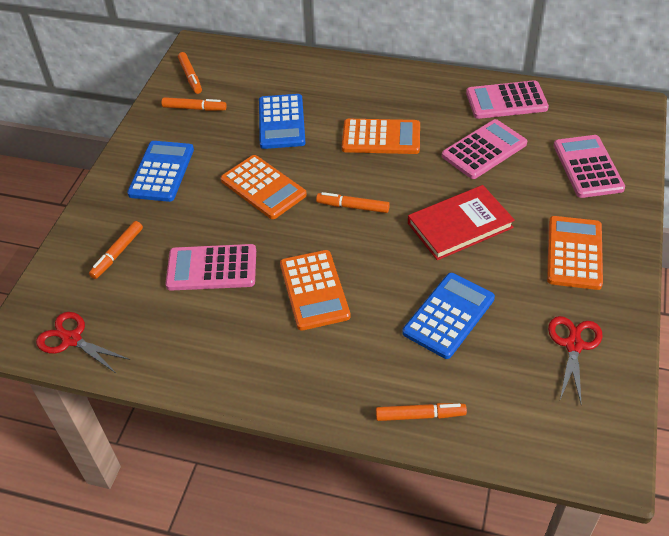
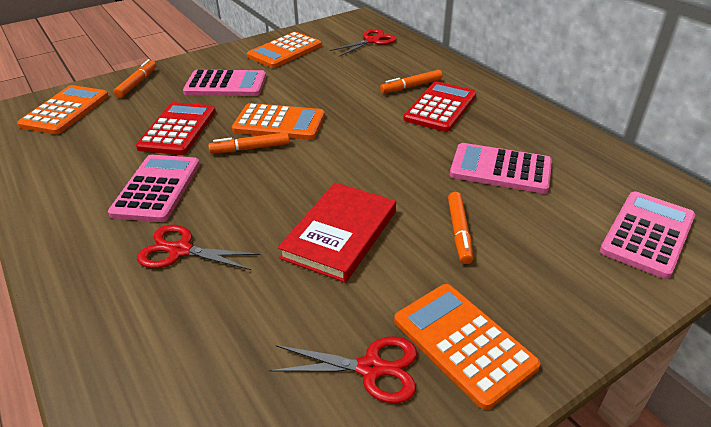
blue calculator: [127,141,194,202] [259,94,306,149] [402,273,495,359] = 3 -> none = 0
orange marker: [89,221,143,279] [161,97,227,111] [178,52,202,94] [316,192,390,213] [376,403,467,421] = 5 -> [114,59,156,98] [208,132,289,153] [380,70,442,93] [448,192,473,264] = 4
red calculator: none = 0 -> [136,102,216,155] [403,81,476,132] = 2
red scissors: [36,312,130,374] [548,316,602,406] = 2 -> [137,225,261,270] [269,336,417,403] [330,29,397,57] = 3

